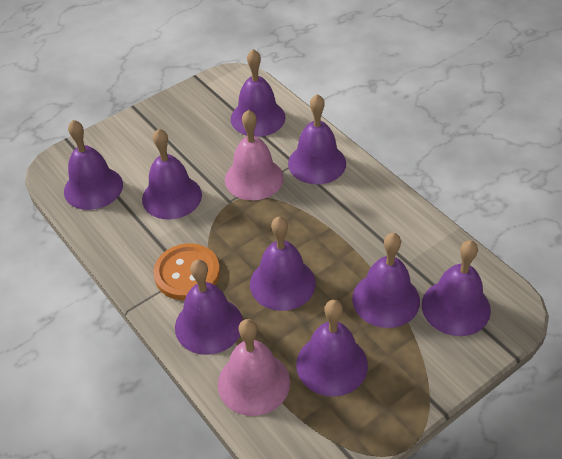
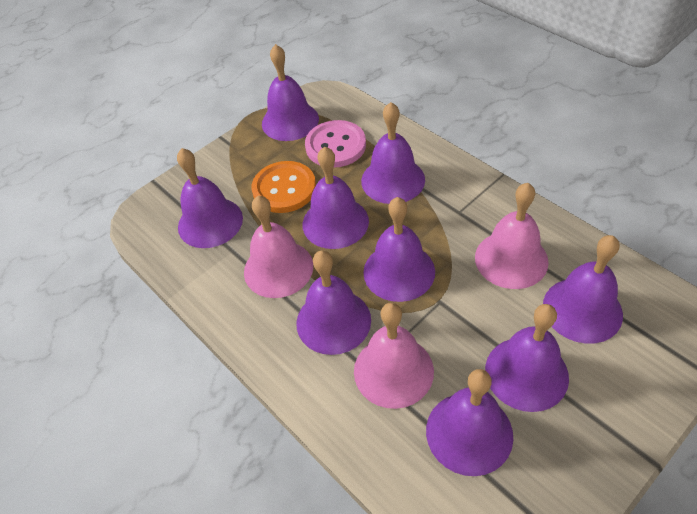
pink bell: [218,319,290,416] [225,110,284,200] = 2 -> [244,196,313,298] [354,303,434,409] [475,183,549,289] = 3
pink button: none = 0 -> [305,120,366,168] = 1

